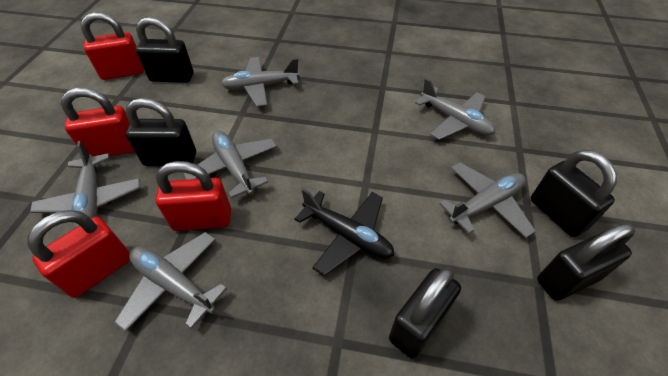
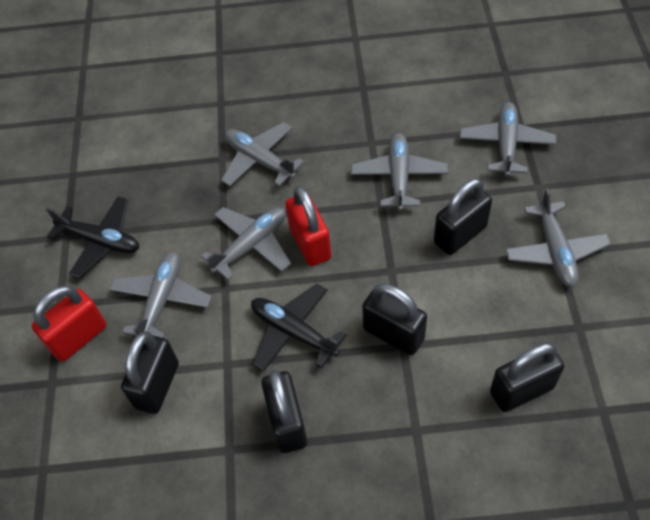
black plane: [294,188,395,276] = 1 -> [46,197,139,278] [251,284,347,371] = 2
red padlock: [27,210,130,298] [61,88,135,156] [81,12,144,80] [156,161,231,231] = 4 -> [32,286,107,362] [285,186,331,266] = 2

